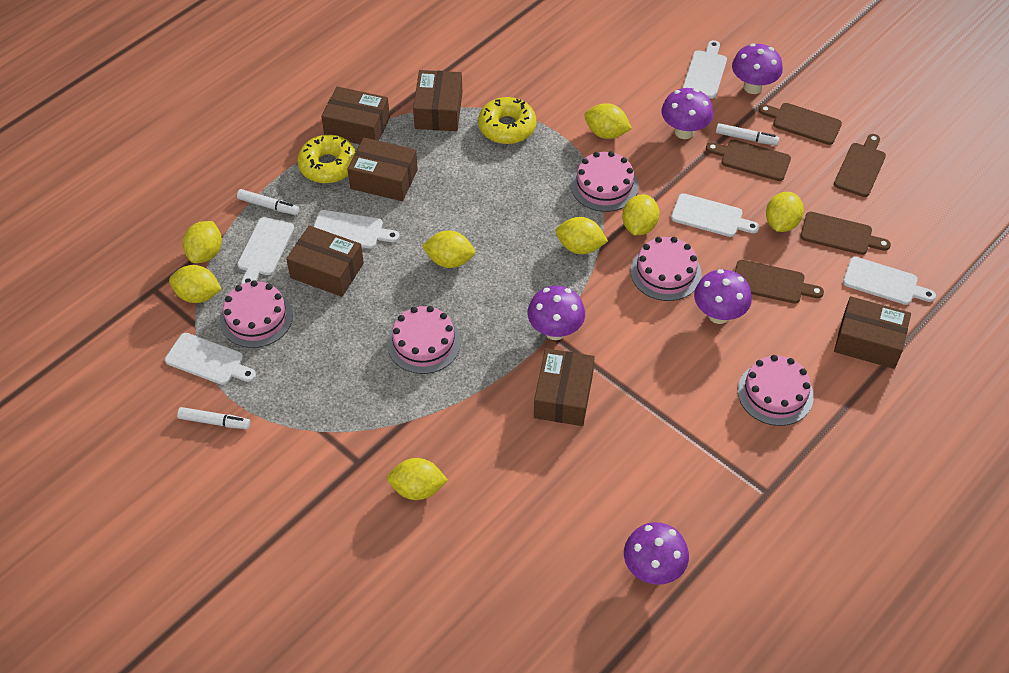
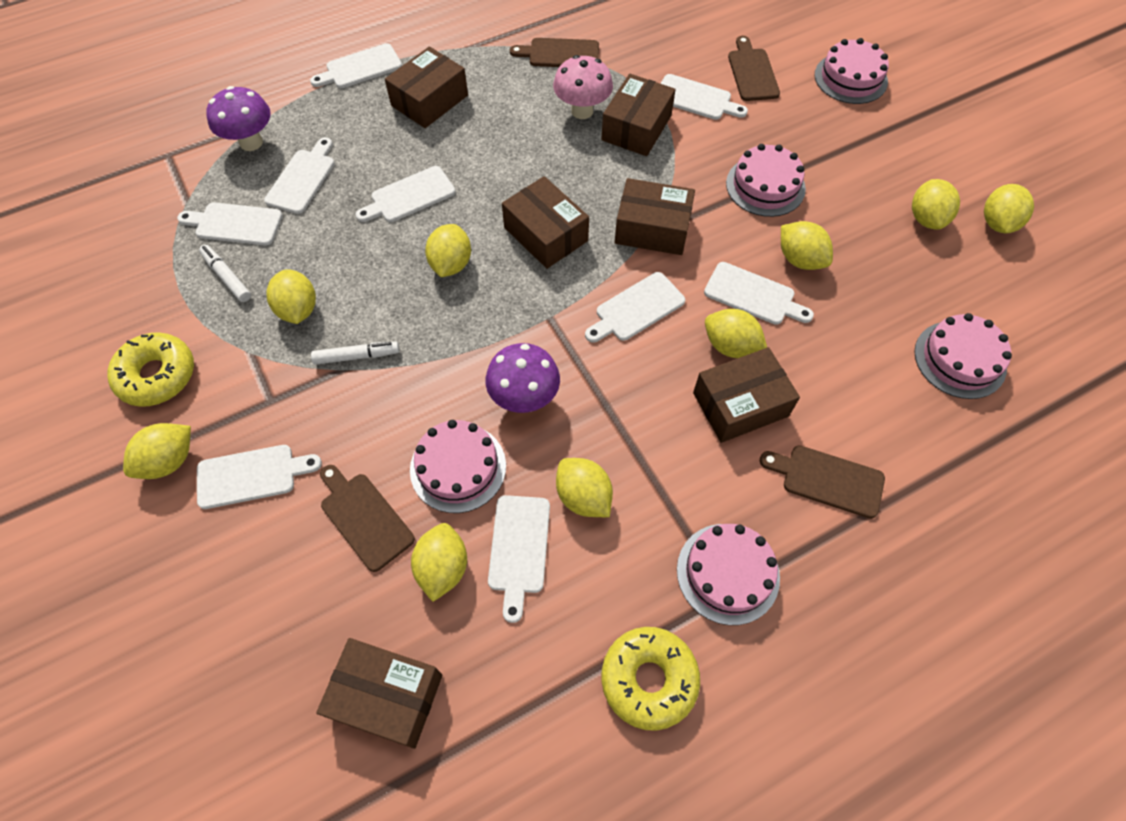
brown cutting board: [706,139,791,181] [735,260,824,304] [759,103,842,145] [800,212,891,255] [834,134,886,197] = 5 -> [320,465,415,572] [510,38,599,67] [728,36,780,101] [760,445,885,519] = 4
pink mushroom: none = 0 -> [553,55,613,119] = 1
purple mushroom: [528,286,585,340] [624,522,689,585] [661,88,713,139] [694,269,752,324] [732,43,783,94] = 5 -> [206,86,271,151] [486,343,560,413] = 2
white cutting board: [165,333,256,385] [237,217,294,284] [313,210,400,249] [671,193,759,237] [683,40,727,99] [843,257,936,305] = 6 -> [177,202,283,245] [197,445,322,509] [264,137,335,214] [310,43,402,88] [355,166,455,222] [488,495,550,623] [585,272,685,343] [661,74,748,120] [704,262,814,325] = 9
white marker: [177,407,250,429] [237,189,299,215] [716,123,779,145] = 3 -> [199,245,251,302] [311,342,399,365] = 2
yellow lemon: [169,265,222,303] [183,221,222,263] [387,458,448,500] [422,230,475,268] [556,217,608,254] [584,103,632,139] [622,194,659,235] [766,192,804,232] = 8 -> [123,423,191,479] [266,269,316,324] [411,523,467,602] [425,224,471,277] [556,458,613,517] [705,309,767,358] [781,221,833,270] [912,179,960,230] [984,184,1034,233] = 9

